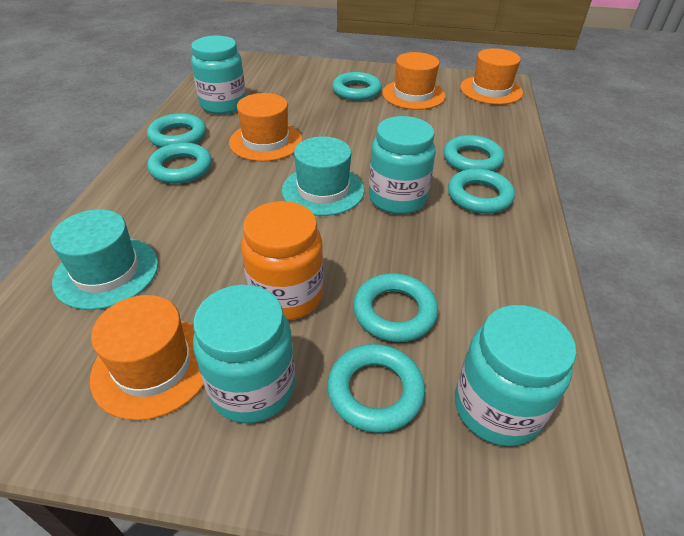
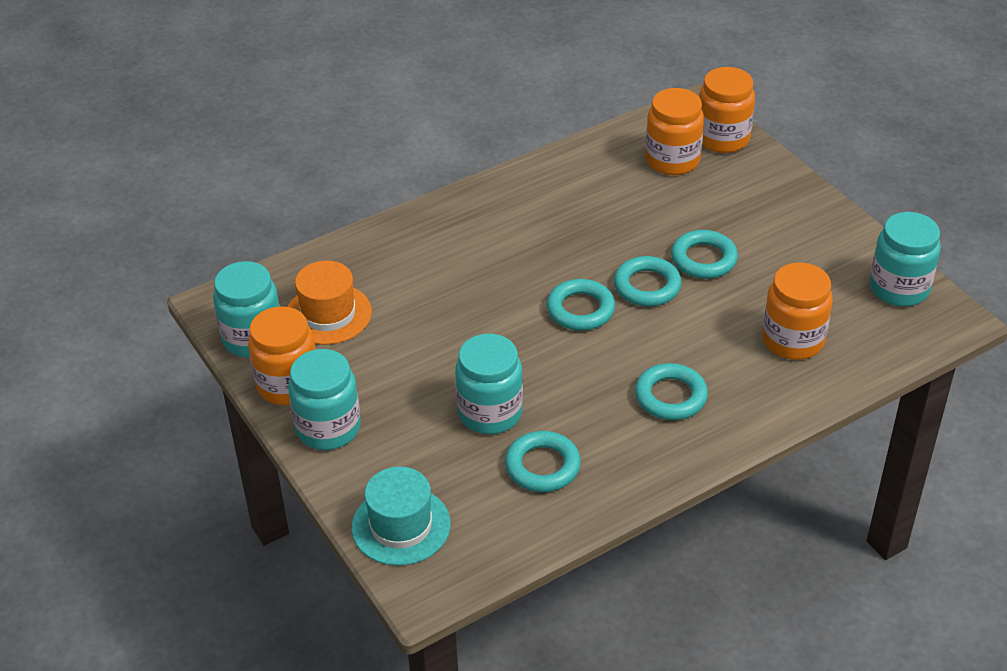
orange hat: [90,295,204,420] [229,93,303,161] [382,52,445,110] [460,48,523,105] = 4 -> [287,261,372,345] = 1
orange jar: [241,201,323,320] = 1 -> [248,306,316,405] [645,88,704,175] [699,67,755,153] [762,262,833,360] = 4
turquoise hat: [50,209,158,310] [282,136,364,216] = 2 -> [352,466,451,566] = 1
turquoise ring: [147,113,206,148] [147,142,212,184] [327,344,425,433] [332,72,382,101] [353,273,438,342] [443,135,504,171] [448,169,515,214] = 7 -> [505,431,581,492] [547,279,615,331] [614,256,682,306] [635,363,708,420] [671,230,738,279] = 5

